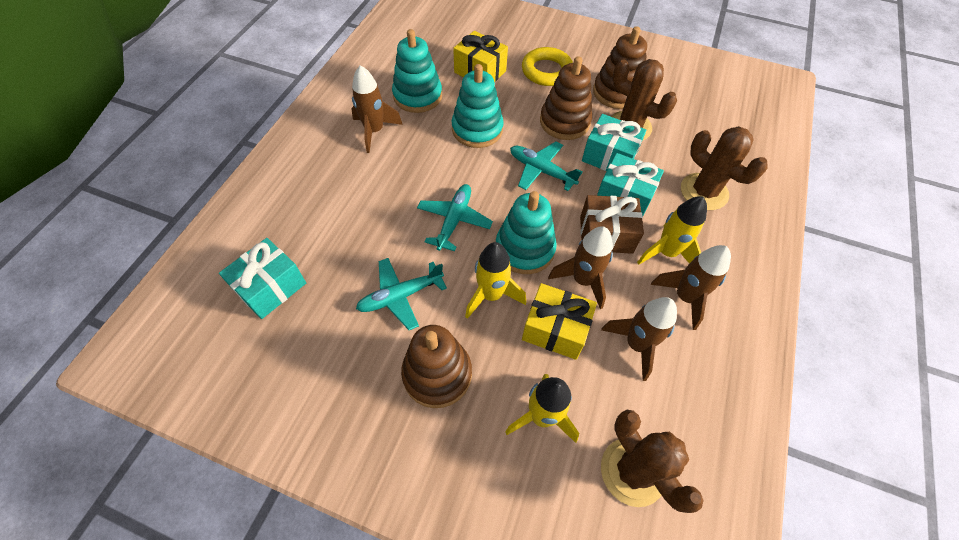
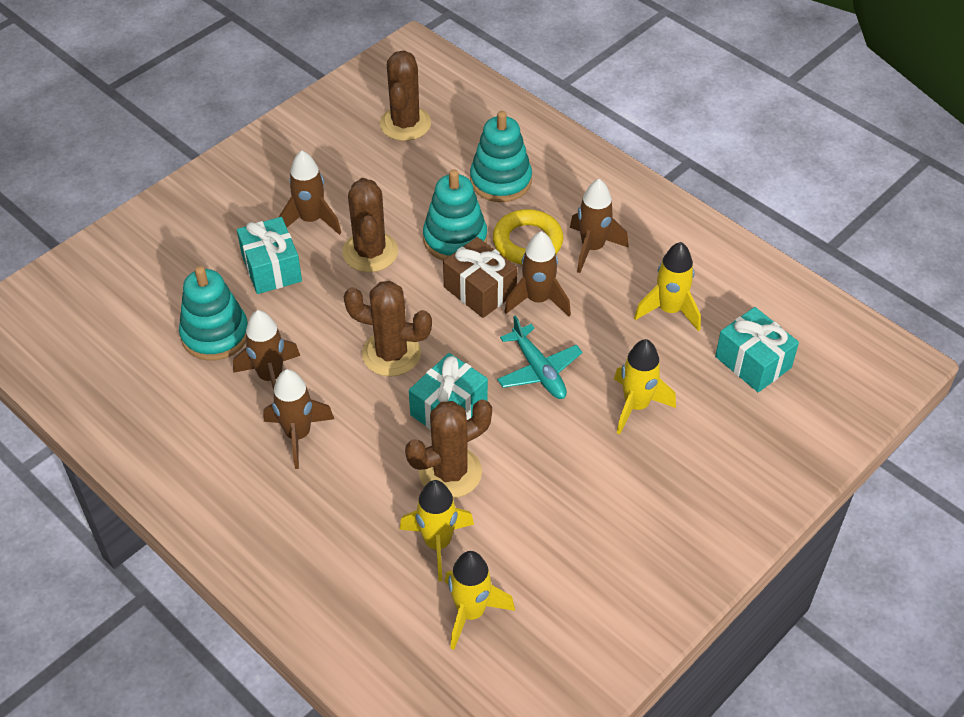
brown cactus: [601,410,704,513] [611,59,677,141] [681,126,768,210] = 3 -> [342,178,398,272] [344,281,432,376] [380,50,431,141] [405,400,492,498] = 4
brown rocket: [351,65,403,153] [548,226,613,309] [601,297,677,381] [651,245,731,330] = 4 -> [233,310,300,390] [263,369,334,469] [279,150,341,235] [504,231,571,316] [570,179,629,273] = 5
brown stacking toy: [401,325,472,408] [540,56,592,140] [593,26,647,109] = 3 -> none = 0
turquoise plane: [356,258,447,330] [417,184,493,251] [510,142,583,191] = 3 -> [497,315,583,399] = 1
yellow gift: [453,31,508,82] [522,283,597,360] = 2 -> none = 0
yellow rocket: [465,242,526,319] [505,374,579,443] [637,196,707,264] = 3 -> [399,480,474,581] [445,551,515,650] [614,339,676,434] [634,242,701,331] = 4

